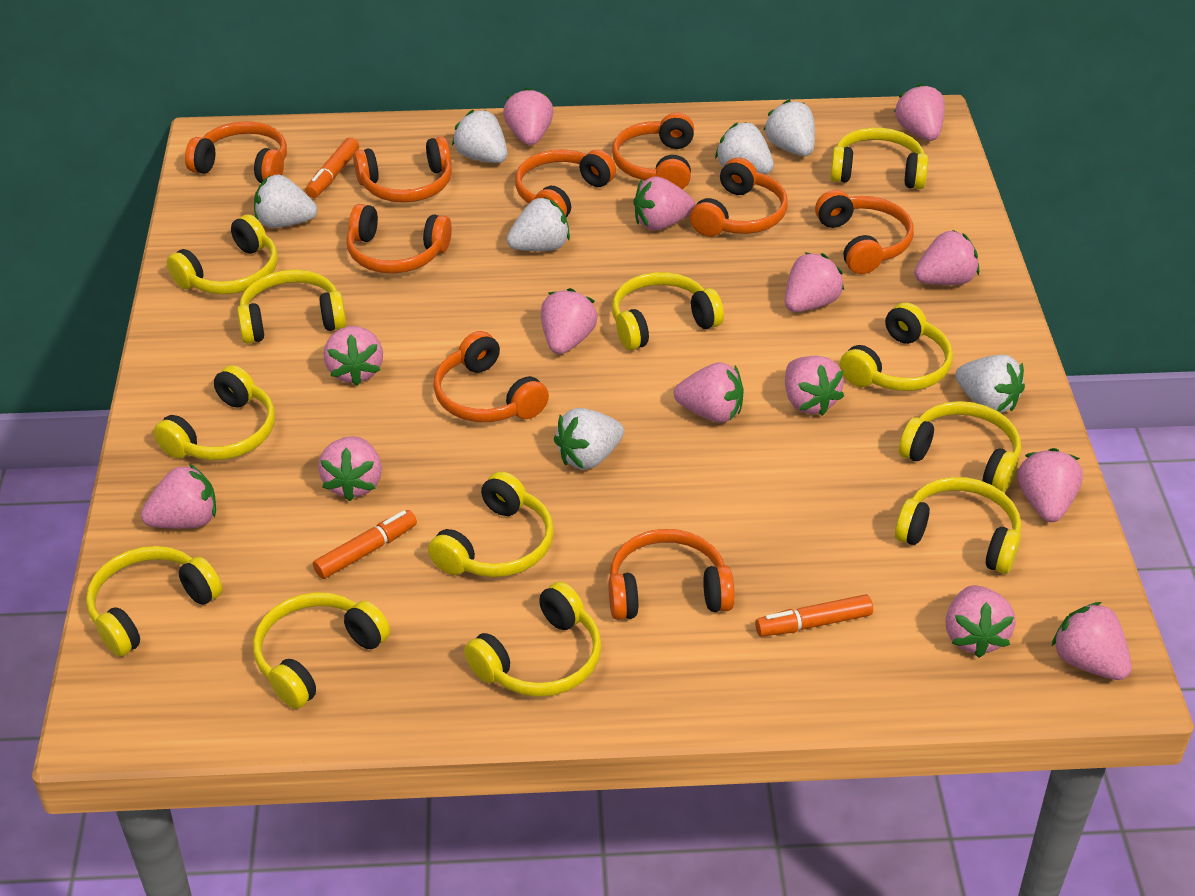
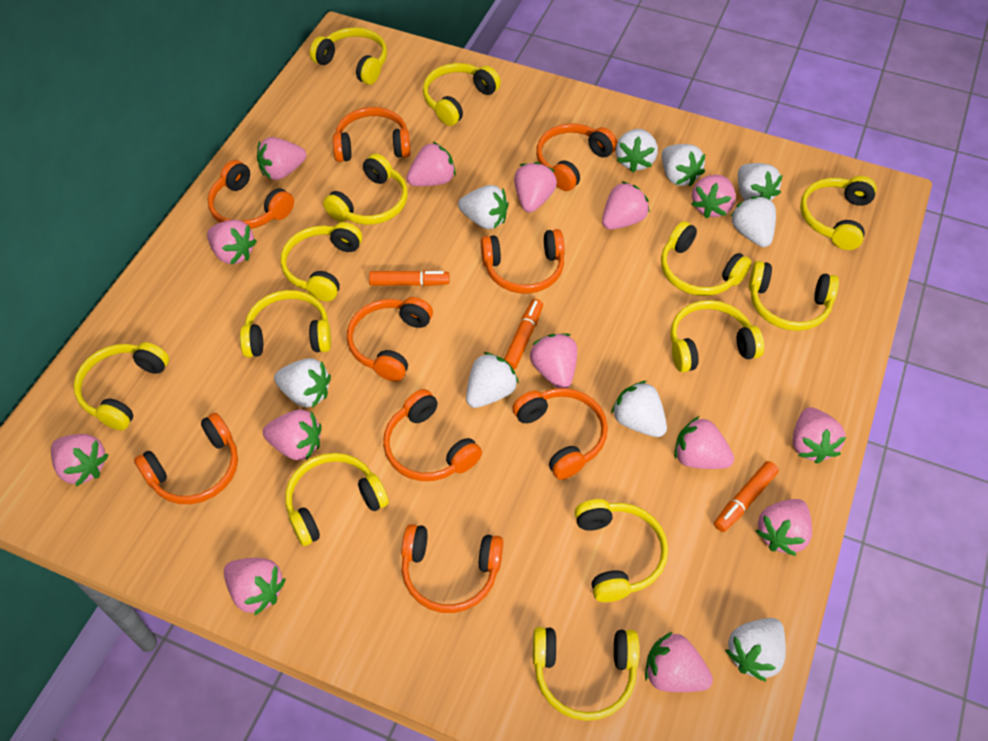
white strawberry: [254,174,317,228] [452,110,508,163] [507,197,570,251] [554,408,624,470] [715,122,774,174] [763,100,815,156] [955,355,1025,413] = 7 -> [274,358,331,408] [458,185,509,229] [466,352,519,408] [611,381,667,437] [616,129,658,173] [662,144,705,187] [725,618,786,682] [731,196,776,247] [738,163,783,200] = 9
yellow headphones: [86,546,222,657] [153,365,275,460] [167,214,278,294] [237,269,346,344] [253,592,390,709] [428,471,554,577] [464,582,602,697] [612,272,724,350] [830,128,928,189] [840,302,953,391] [895,477,1021,574] [899,401,1021,493] = 12 -> [74,342,169,431] [240,290,331,357] [281,222,362,301] [285,453,389,546] [310,27,387,85] [323,154,408,225] [423,63,501,126] [533,627,639,721] [575,499,668,602] [661,221,752,296] [670,300,764,372] [749,261,839,331] [800,176,877,250] = 13

